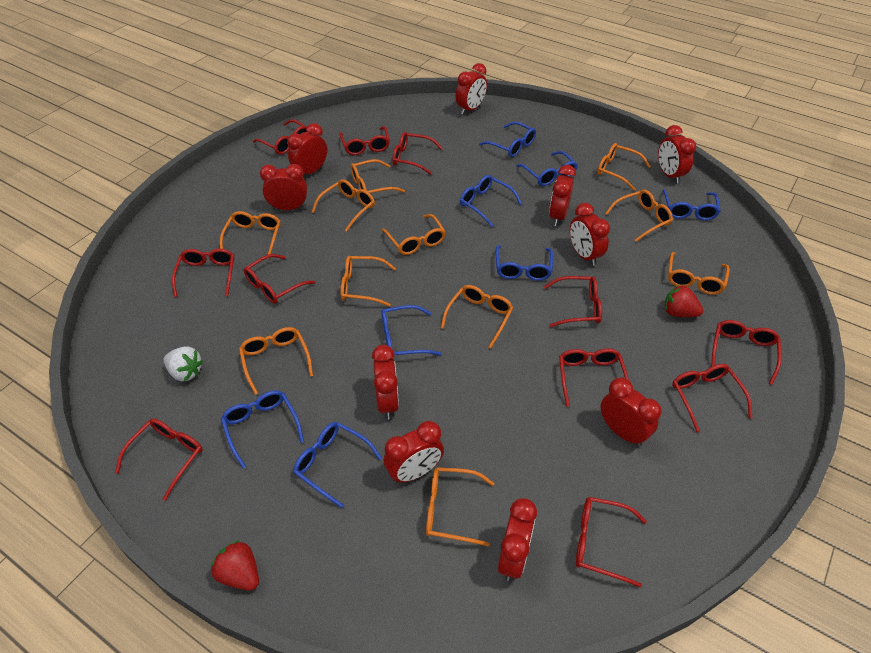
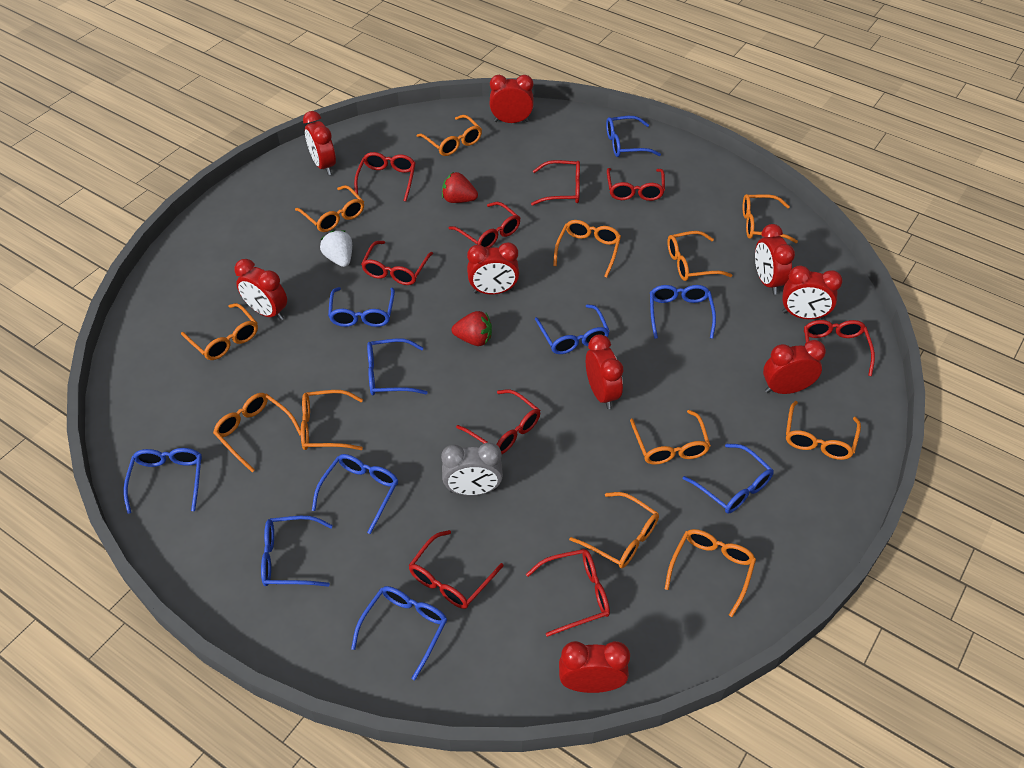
blue glasses: [221,390,304,469] [293,422,382,508] [381,305,441,355] [460,175,522,227] [479,122,536,157] [496,245,553,281] [516,151,578,186] [662,189,721,221] = 8 -> [123,448,202,514] [261,516,333,587] [312,454,399,534] [328,287,395,327] [351,586,447,680] [367,338,428,395] [535,304,610,354] [606,116,661,157] [650,285,716,339] [683,444,774,513] = 10
grey clock: none = 0 -> [441,443,503,496] = 1
orange glasses: [220,211,280,259] [239,327,313,394] [312,179,375,232] [340,256,396,307] [351,159,405,193] [382,214,446,255] [426,467,494,547] [441,285,513,349] [597,143,651,191] [605,190,673,242] [668,252,730,295] = 11 -> [181,303,258,360] [213,393,301,472] [295,185,364,232] [301,390,363,450] [417,115,482,156] [553,220,621,278] [569,492,659,568] [630,410,711,465] [665,529,756,617] [667,231,732,281] [743,194,798,243] [786,401,861,460] = 12
red clock: [260,164,307,210] [287,123,327,174] [372,345,399,419] [384,421,444,483] [456,63,487,115] [498,498,537,581] [549,165,576,226] [570,203,610,266] [601,378,662,447] [658,125,696,184] = 10 -> [235,259,287,320] [303,111,336,175] [467,242,519,294] [490,75,534,123] [559,641,630,693] [586,334,623,409] [755,224,795,295] [763,340,826,394] [782,265,843,320] = 9
red glasses: [115,418,203,501] [172,249,234,297] [244,254,315,304] [253,119,309,155] [339,126,390,155] [392,132,443,175] [544,276,602,327] [559,348,629,407] [576,497,647,587] [672,364,752,432] [711,320,782,385] = 11 -> [354,152,415,202] [361,241,433,285] [409,530,504,609] [448,202,520,248] [456,389,540,455] [526,549,610,637] [531,160,580,206] [607,168,665,201] [804,320,875,376] = 9

